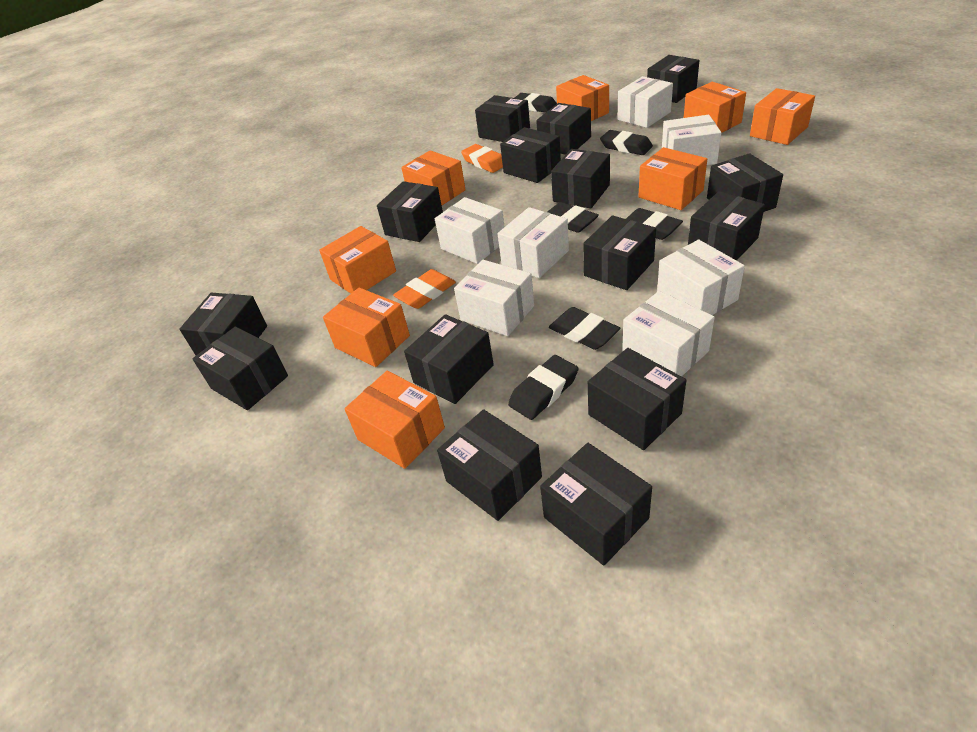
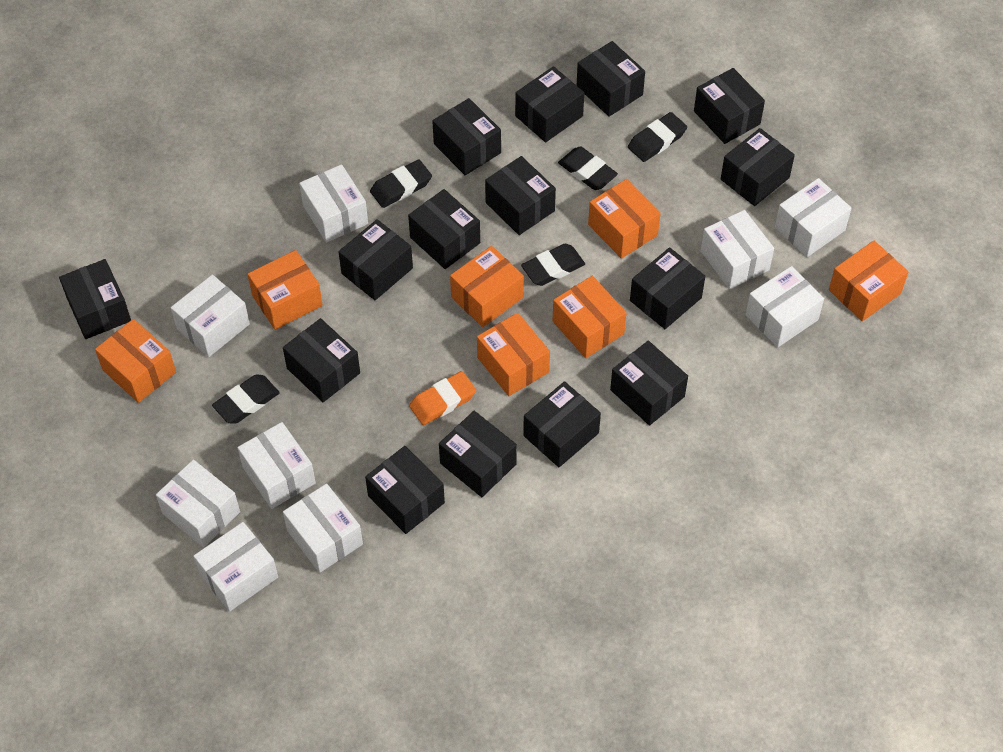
black eraser: [508,355,578,420] [515,93,557,113] [547,202,599,233] [549,307,620,350] [600,130,653,155] [626,208,683,240] = 6 -> [212,374,280,424] [370,159,432,208] [521,244,585,286] [558,147,618,190] [628,112,687,162] = 5
orange box: [319,226,396,293] [323,288,410,367] [344,371,445,469] [401,150,466,205] [556,75,609,121] [638,147,707,210] [684,82,746,133] [750,88,815,145] = 8 -> [95,319,176,403] [248,250,323,330] [450,246,524,327] [477,313,550,396] [552,276,626,358] [588,179,661,259] [829,241,908,321] = 7
orange eraser: [393,269,456,309] [461,144,503,173] = 2 -> [409,371,476,425] = 1
white box: [435,197,504,264] [454,260,534,336] [498,207,569,278] [618,76,673,128] [622,291,715,377] [657,240,745,315] [662,115,721,165] = 7 -> [156,459,240,547] [171,274,250,357] [193,522,278,612] [237,422,316,509] [283,483,363,573] [299,164,368,243] [701,210,774,289] [745,266,824,348] [775,178,852,257] = 9

